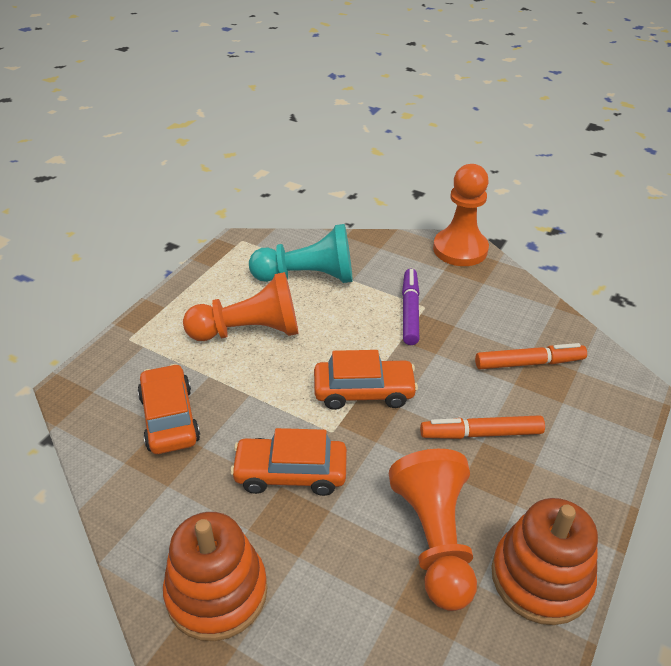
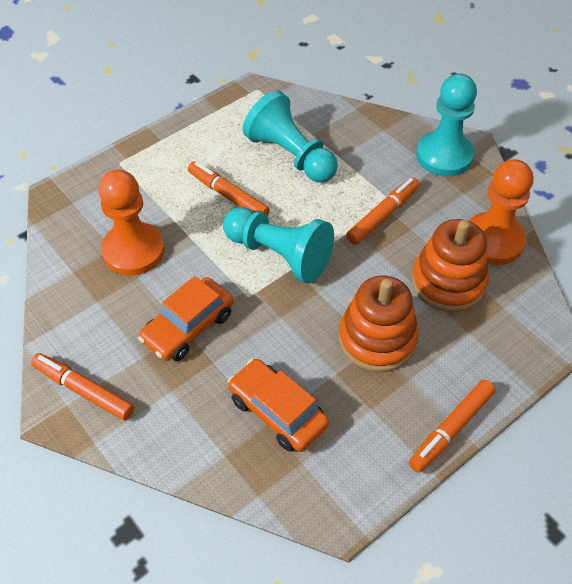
orange car: [137,364,200,454] [230,428,347,496] [314,350,418,410] = 3 -> [138,276,234,361] [228,359,329,452] = 2
orange marker: [420,415,545,439] [475,343,587,369] = 2 -> [31,353,134,420] [188,161,270,216] [346,177,420,245] [409,380,495,473] = 4
orange pawn: [183,272,299,341] [389,449,477,611] [433,164,489,266] = 3 -> [98,170,165,276] [468,159,534,265] = 2
purple marker: [402,269,420,345] = 1 -> none = 0
turquoise pawn: [249,224,353,283] = 1 -> [223,207,334,284] [243,90,338,182] [416,74,477,176] = 3

